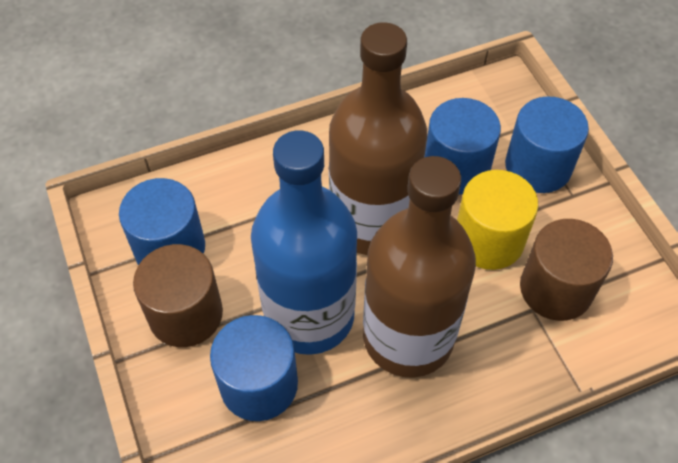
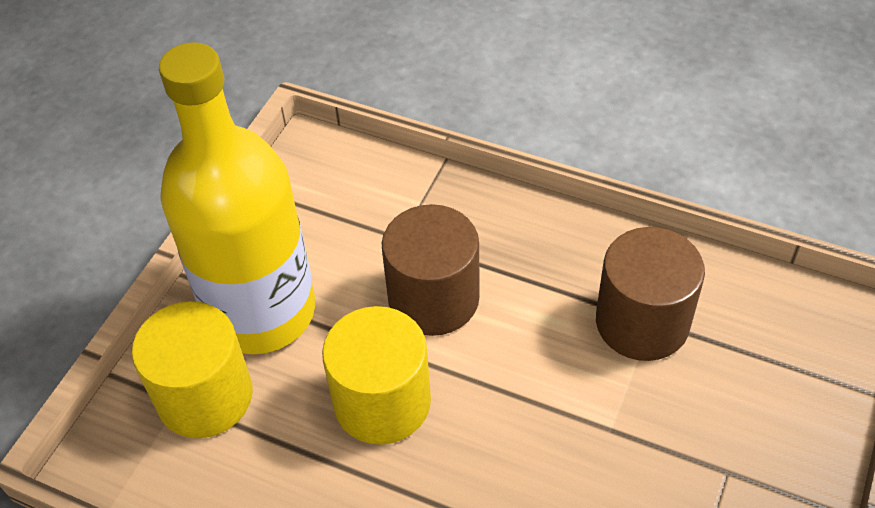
blue bottle: [251,130,357,355] = 1 -> none = 0
blue cylinder: [119,178,205,265] [210,315,298,421] [424,98,501,195] [505,96,589,193] = 4 -> none = 0
brown bottle: [329,22,427,255] [363,156,476,378] = 2 -> none = 0
yellow bottle: none = 0 -> [159,42,315,354] = 1
yellow cylinder: [457,170,538,270] = 1 -> [132,301,252,438] [322,306,431,445] = 2

